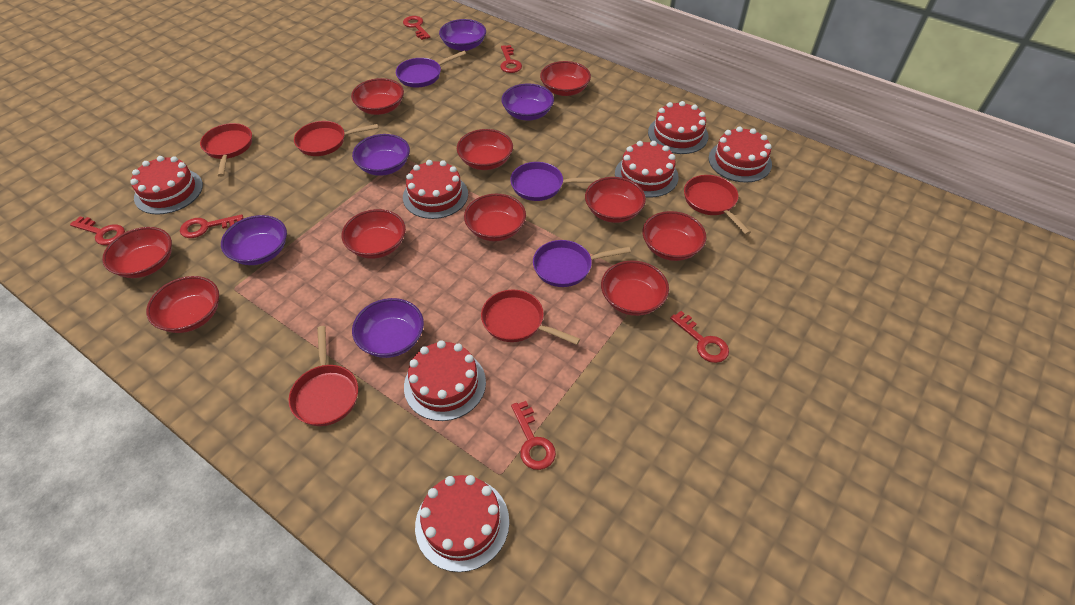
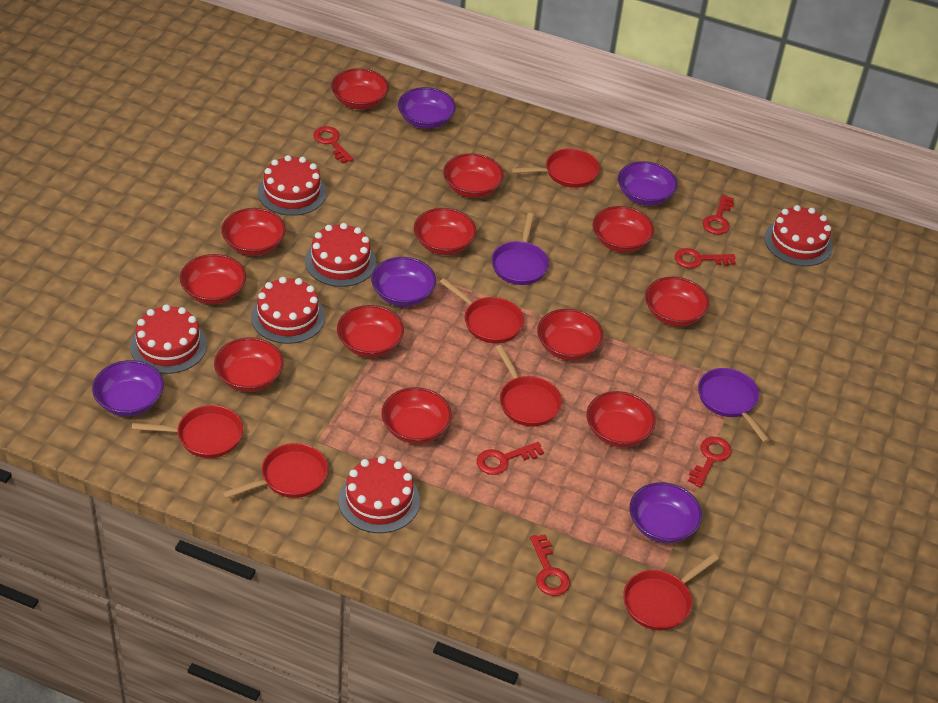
purple pan: [396,51,466,87] [510,162,600,201] [533,240,631,287] = 3 -> [491,213,549,285] [698,368,770,443] = 2
red bowl: [102,227,172,278] [146,276,219,333] [342,209,406,259] [351,78,404,115] [457,129,513,170] [464,194,526,241] [540,61,591,96] [585,177,646,223] [601,260,669,316] [642,211,707,261] = 10 -> [180,254,246,304] [214,338,284,392] [221,208,286,256] [331,68,389,109] [337,305,404,357] [381,387,452,444] [414,208,476,255] [443,153,504,198] [537,309,603,360] [586,391,656,447] [593,206,654,253] [645,277,709,327] = 12
red cake: [130,156,203,215] [403,160,468,219] [404,340,486,421] [415,475,509,572] [615,141,679,198] [648,101,708,154] [709,126,772,183] = 7 -> [130,304,207,374] [251,277,325,344] [258,155,327,216] [305,223,376,287] [338,456,420,533] [764,205,833,266] = 6
red pan: [200,123,252,177] [289,326,358,426] [294,121,378,156] [481,290,580,345] [684,175,751,235] = 5 -> [132,405,243,458] [222,443,328,499] [440,278,524,343] [495,345,562,427] [511,148,600,188] [623,553,719,630] = 6

